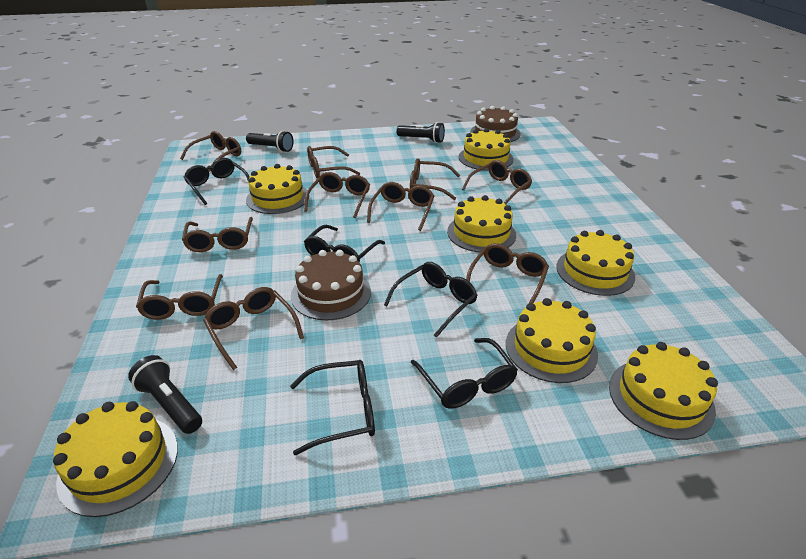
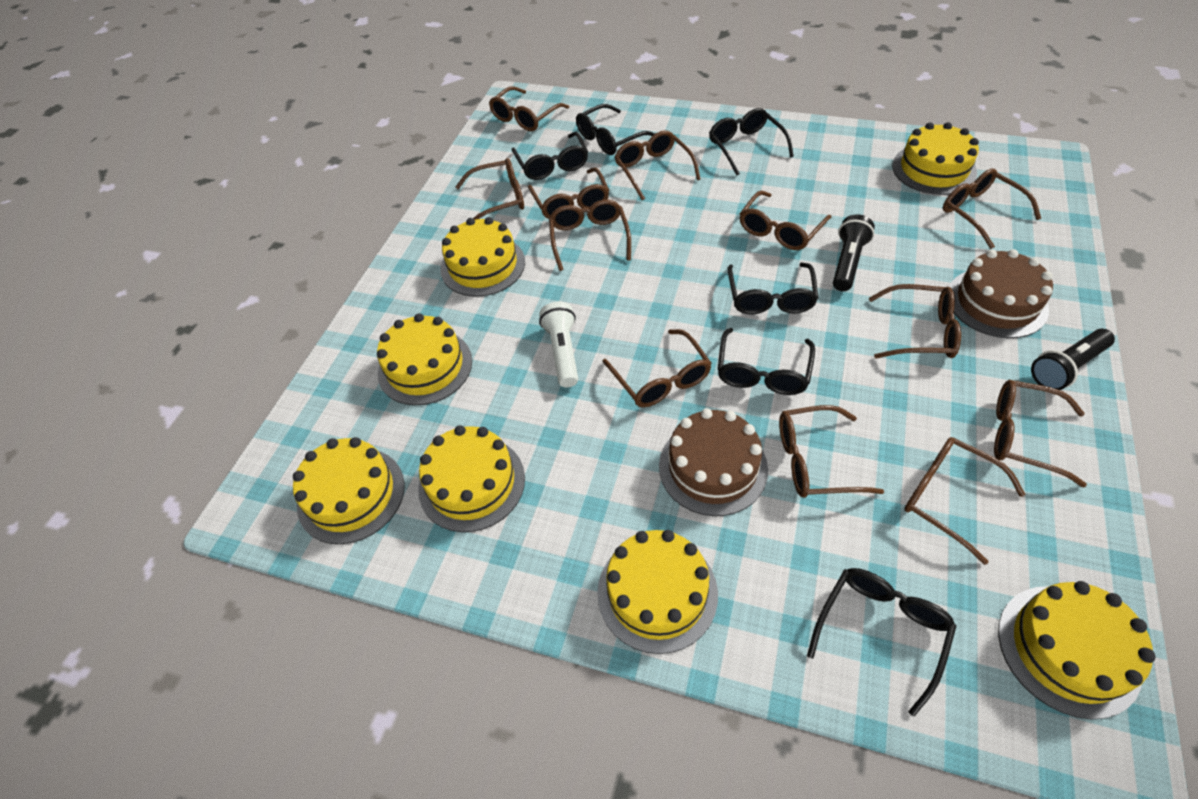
black flashlight: [128,355,202,434] [246,131,294,152] [396,122,445,143] = 3 -> [833,214,875,291] [1031,329,1115,390] = 2
black glasses: [184,158,250,205] [290,360,375,455] [304,225,385,263] [384,262,478,338] [410,338,518,409] = 5 -> [511,132,588,180] [576,104,655,155] [709,108,794,175] [717,328,815,395] [727,263,819,314] [807,568,957,717] = 6
brown glasses: [136,274,223,320] [180,131,241,172] [182,217,253,252] [203,287,304,370] [304,172,370,218] [307,146,360,178] [367,182,434,231] [410,158,460,200] [462,160,532,204] [466,243,549,304] = 10 -> [456,158,524,220] [489,86,569,131] [528,167,609,219] [549,199,631,271] [602,329,712,407] [615,130,700,200] [740,191,832,250] [779,405,884,498] [869,284,961,359] [904,437,1026,565] [943,169,1041,249] [994,380,1087,487] = 12
white flashlight: none = 0 -> [539,301,578,387] = 1

